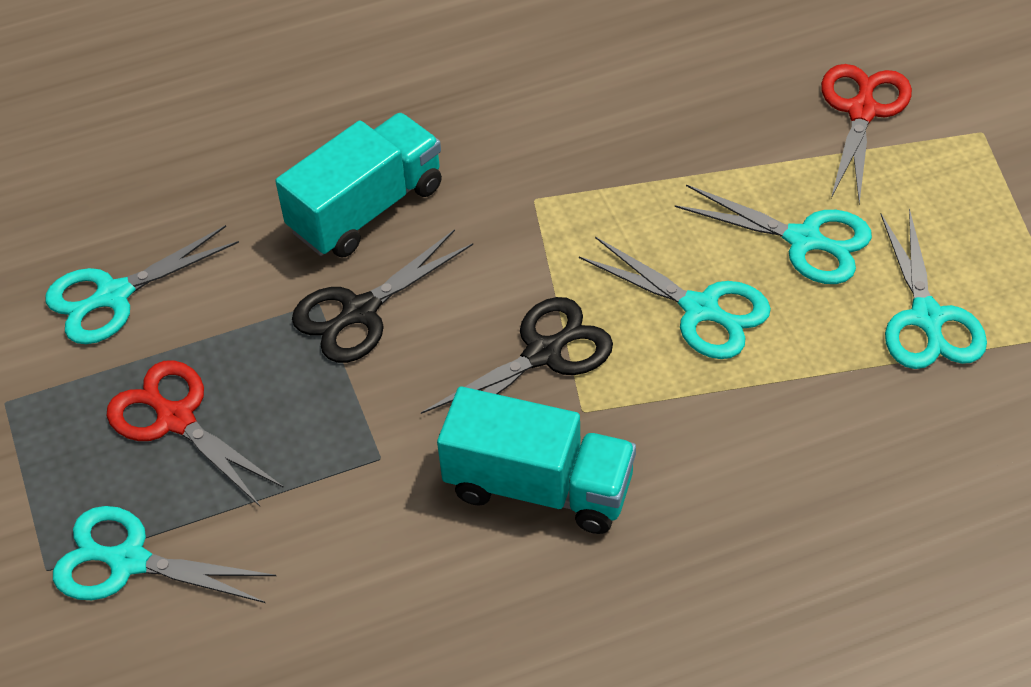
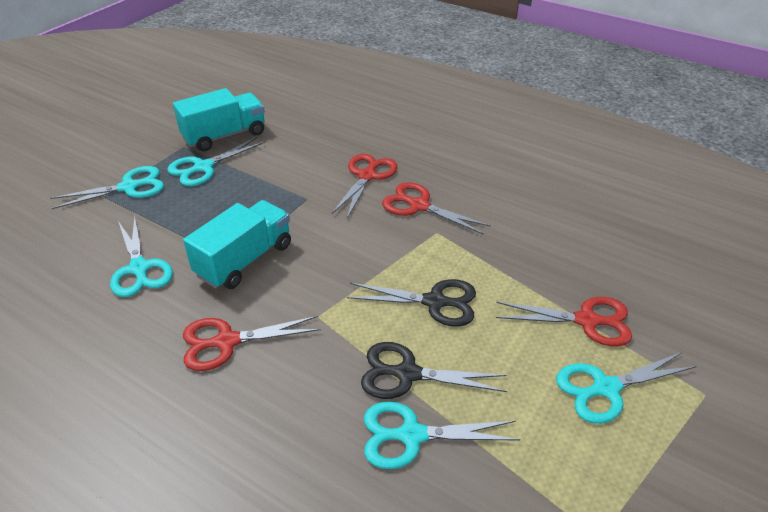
red scissors: [107,360,284,506] [821,64,912,204] = 2 -> [183,316,321,371] [332,154,397,218] [382,182,491,235] [496,297,632,347] = 4

